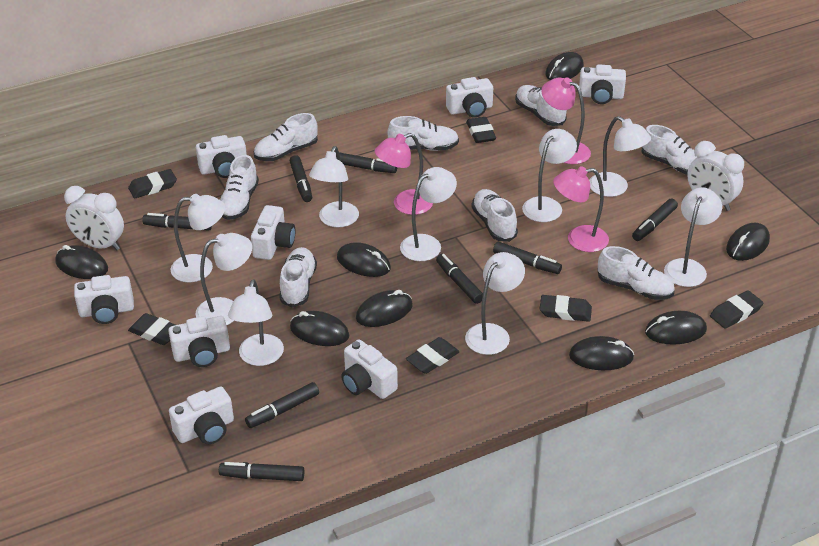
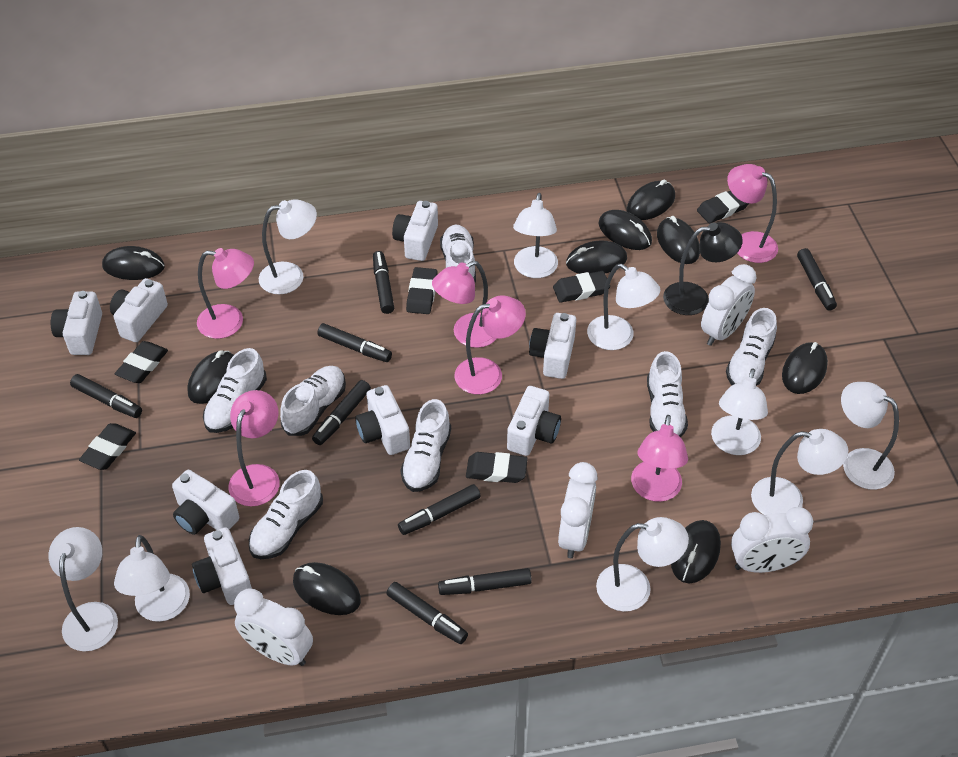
black lamp: none = 0 -> [663,222,743,315] = 1
black mouse: [55,245,108,279] [290,311,349,346] [337,242,391,277] [356,290,413,327] [545,52,584,80] [569,336,634,370] [645,311,707,345] [726,223,770,261] = 8 -> [102,246,165,280] [187,350,234,404] [293,562,361,615] [566,241,627,274] [599,210,652,250] [627,179,675,220] [657,216,700,264] [671,520,721,583] [782,342,828,394] = 9
pink lamp: [375,133,433,215] [541,77,591,164] [553,166,609,252] = 3 -> [197,248,254,339] [229,390,280,506] [432,261,497,348] [454,295,526,394] [631,415,688,502] [727,164,778,263] = 6
white clock: [64,186,124,250] [687,141,744,211] = 2 -> [234,588,313,666] [558,462,597,558] [701,264,757,346] [731,507,813,573] = 4
white shoe: [220,155,259,220] [254,113,318,161] [279,247,317,307] [387,116,459,151] [472,189,518,242] [515,85,567,126] [597,246,675,300] [642,125,697,175] = 8 -> [203,348,267,433] [249,470,323,559] [280,366,346,436] [400,399,451,492] [440,225,476,282] [647,351,688,437] [726,308,777,386] = 7

